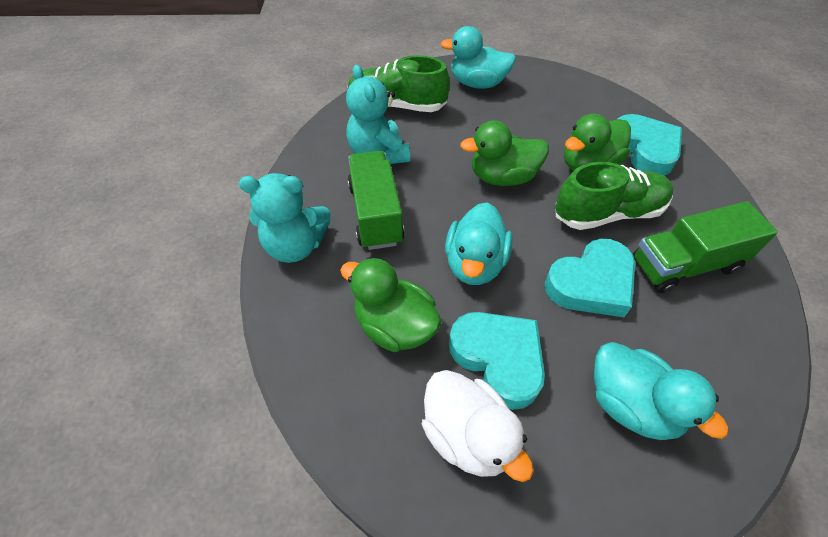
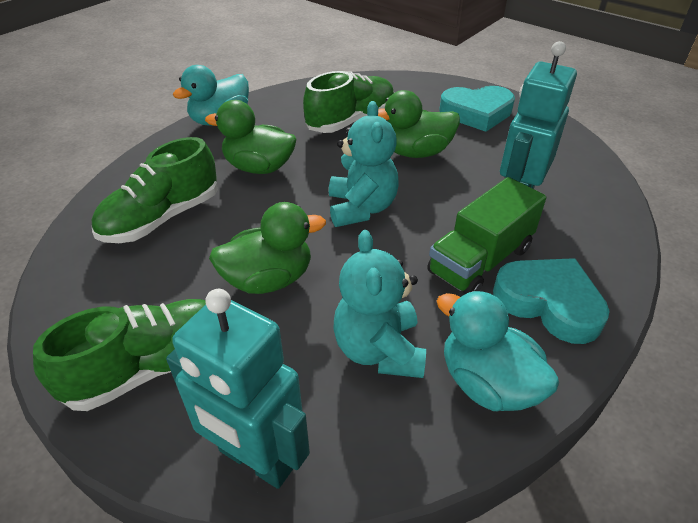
green shoe: [348,55,450,112] [555,162,674,230] = 2 -> [33,299,206,411] [92,137,218,243] [303,71,395,133] = 3
green truck: [348,151,405,250] [633,201,778,293] = 2 -> [427,177,546,295] = 1
turquoise duck: [440,26,516,89] [445,202,513,285] [594,342,729,440] = 3 -> [173,65,249,126] [437,290,559,411] = 2
turquoise heart: [449,312,545,410] [544,239,635,317] [618,114,682,176] = 3 -> [440,86,515,132] [493,258,610,344] = 2
turquoise robot: none = 0 -> [166,289,310,489] [500,41,577,189] = 2
white duck: [422,370,534,482] = 1 -> none = 0

